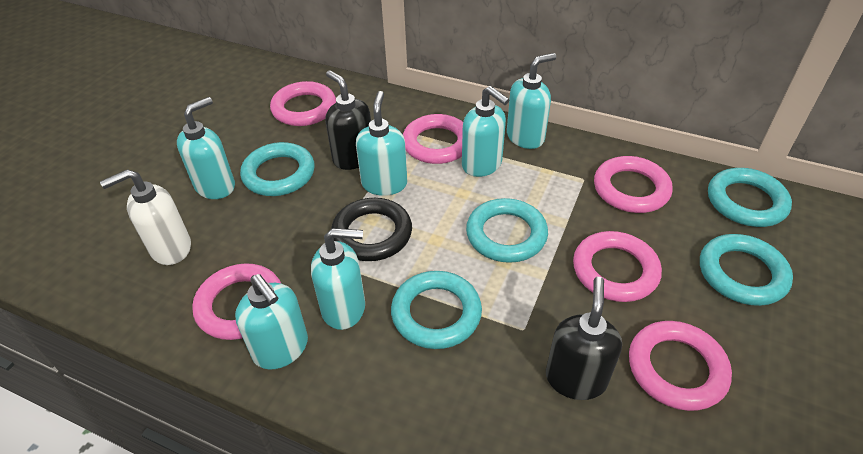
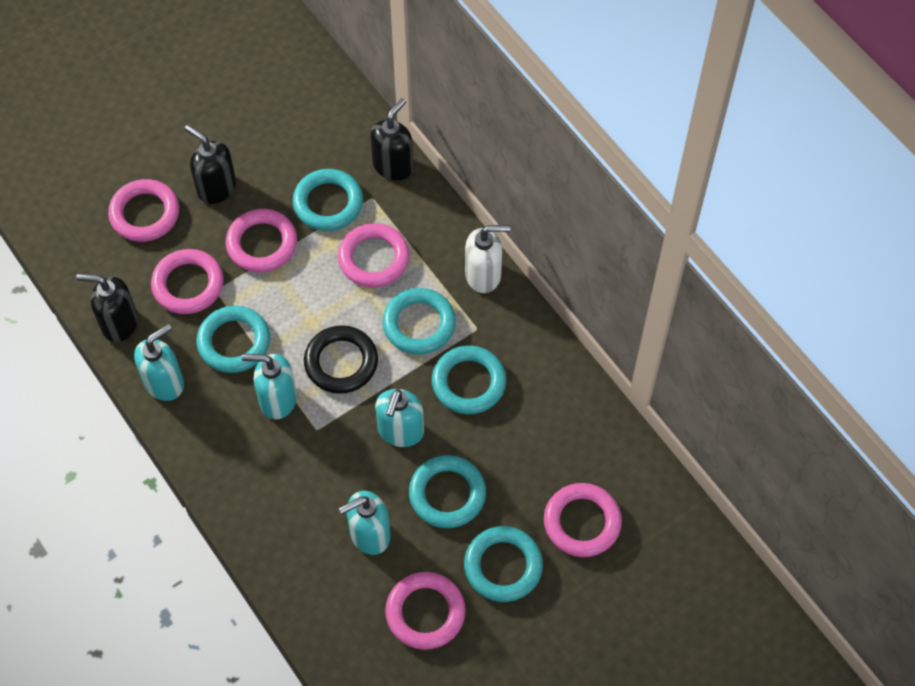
black soap dispenser: [325,70,371,170] [546,277,622,400] = 2 -> [76,274,138,342] [185,125,236,204] [370,98,414,181] = 3
turquoise ring: [240,142,314,196] [391,271,482,349] [466,198,548,263] [700,234,793,306] [708,168,792,227] = 5 -> [196,305,270,373] [293,169,363,231] [382,288,456,354] [409,455,486,528] [432,345,506,414] [464,526,543,602] = 6
turquoise soap dispenser: [177,97,235,199] [235,274,308,369] [311,228,365,330] [356,91,408,196] [462,86,509,177] [507,53,556,149] = 6 -> [134,324,184,401] [242,354,297,419] [339,491,391,555] [375,389,424,447] = 4

